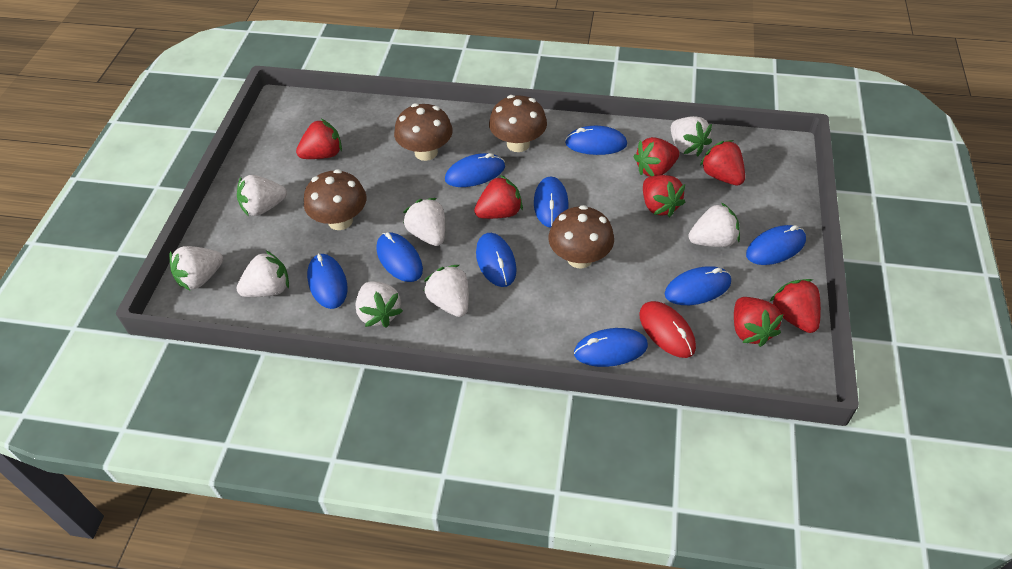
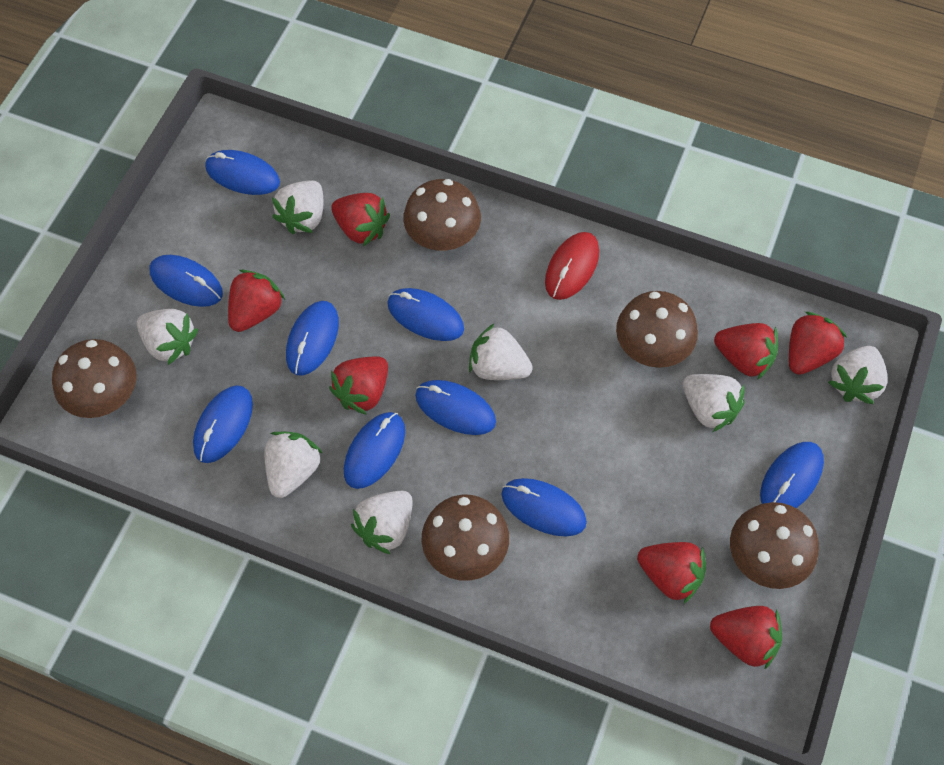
brown mushroom: [304,169,366,230] [394,103,453,161] [489,95,547,152] [549,205,614,268] = 4 -> [52,339,136,418] [403,179,481,251] [422,495,509,581] [616,291,698,368] [730,502,819,589] = 5
white strawberry: [169,246,223,290] [236,251,289,297] [237,175,287,216] [355,281,403,328] [403,198,445,246] [424,265,469,317] [671,116,712,156] [689,202,740,247] = 8 -> [136,309,198,365] [264,432,323,498] [272,181,324,234] [351,491,413,554] [469,323,533,380] [682,374,745,432] [828,346,888,404] = 7

